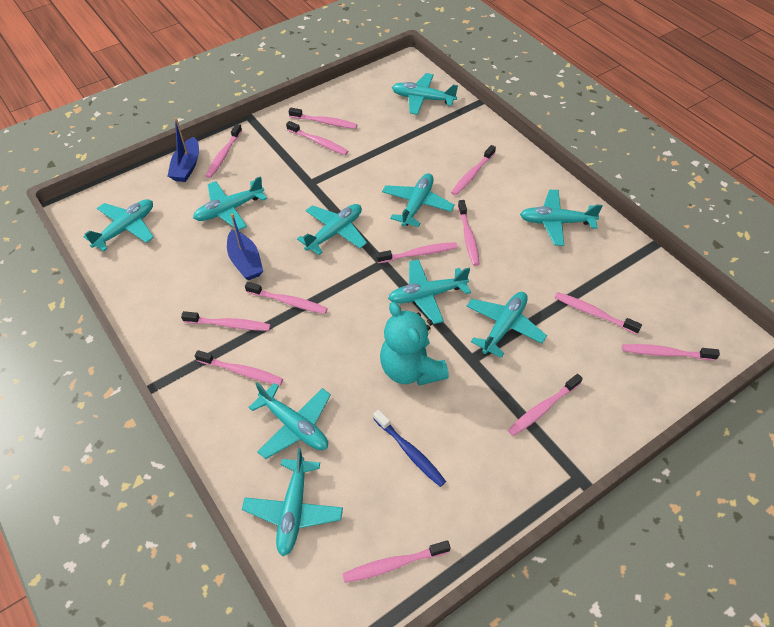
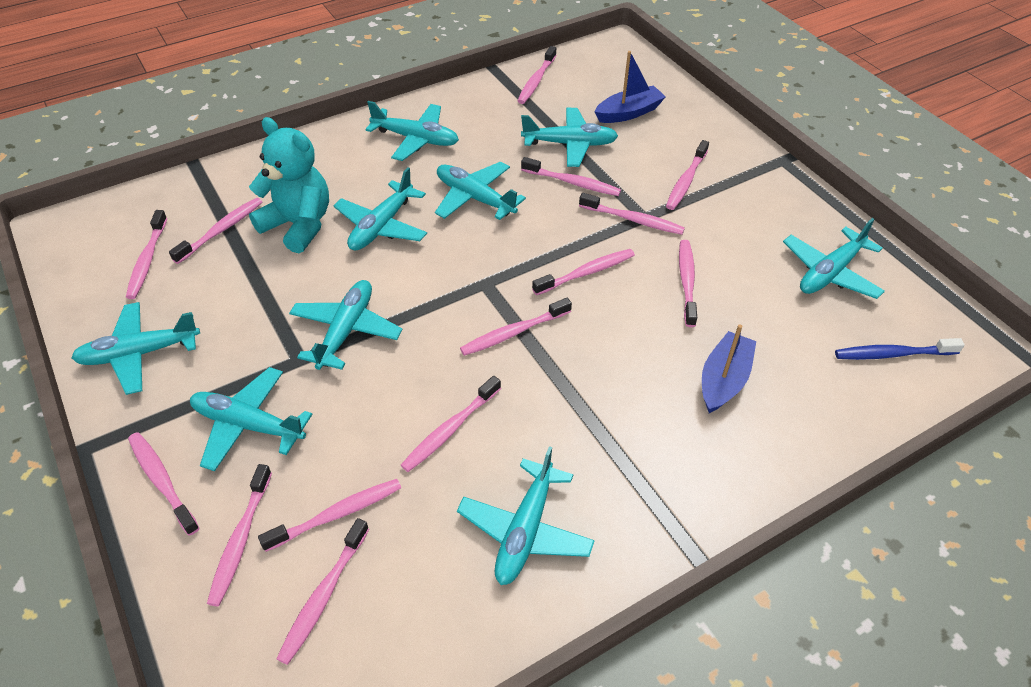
pink toothbrush: [181,311,271,331] [195,350,283,385] [206,124,242,178] [245,282,328,314] [286,121,349,155] [289,107,358,129] [343,540,451,583] [376,242,458,263] [451,145,496,196] [458,200,480,266] [508,374,583,436] [554,292,642,334] [622,344,720,361] = 13 -> [126,210,167,299] [128,432,200,536] [169,198,262,264] [207,464,272,606] [258,479,401,552] [276,518,369,665] [401,376,501,472] [460,298,572,356] [517,46,556,104] [521,157,621,196] [532,249,635,295] [579,193,685,235] [666,140,709,210] [679,240,697,327] = 14
turquoise plane: [83,199,154,252] [193,176,267,230] [242,448,343,556] [249,382,331,459] [297,204,367,255] [382,173,455,227] [388,259,471,324] [392,73,458,115] [467,292,547,358] [520,190,603,246] = 10 -> [71,302,200,395] [190,367,312,471] [289,280,403,370] [333,167,427,251] [365,101,459,161] [435,162,526,220] [457,446,595,585] [521,108,618,167] [783,218,885,299] = 9

